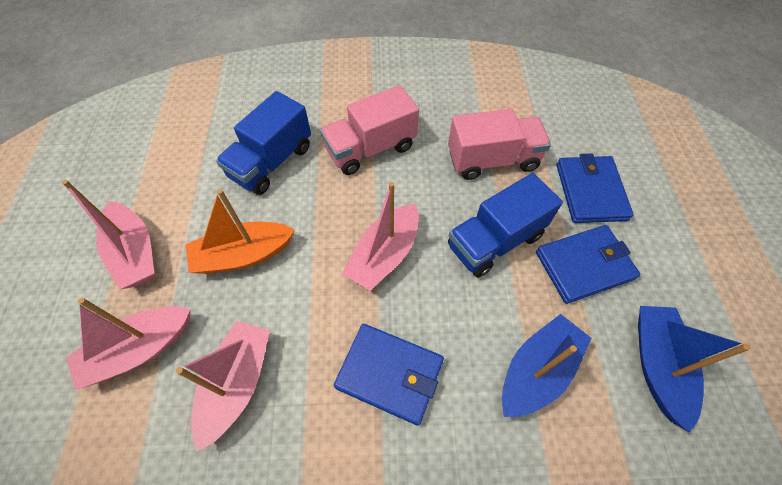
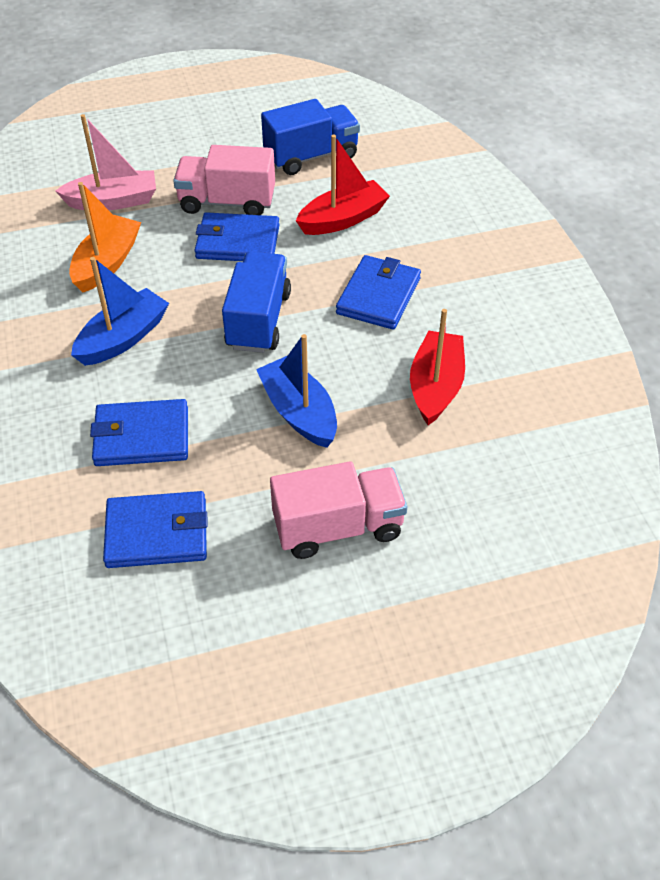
blue wallet: [334,324,444,425] [536,225,640,304] [556,154,634,223] = 3 -> [90,399,188,466] [103,491,208,568] [195,212,280,261] [336,255,421,330] = 4
pink boat: [62,180,155,289] [66,298,191,390] [176,321,270,452] [342,182,419,291] = 4 -> [55,114,156,211] = 1
red boat: none = 0 -> [296,135,390,235] [410,309,465,425] = 2

